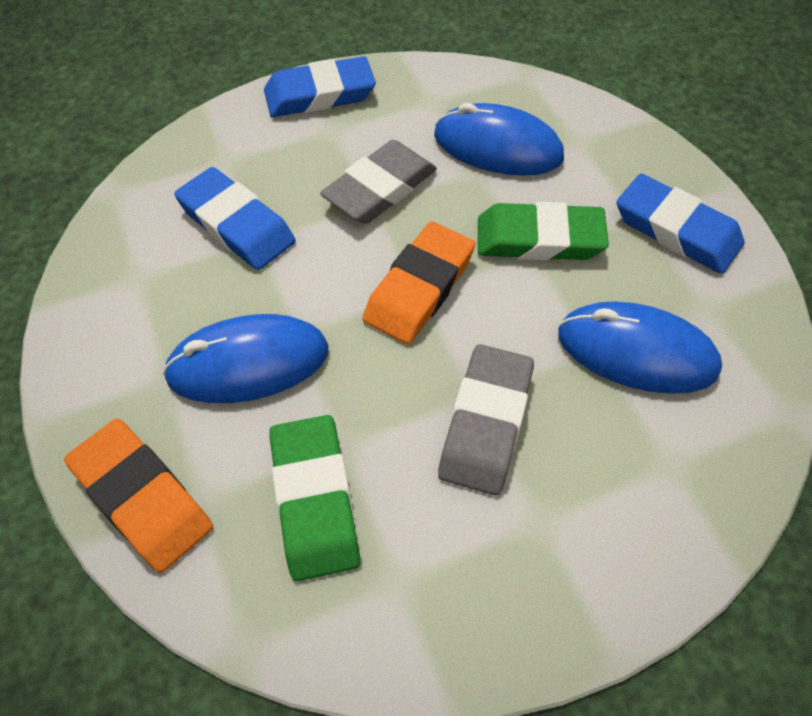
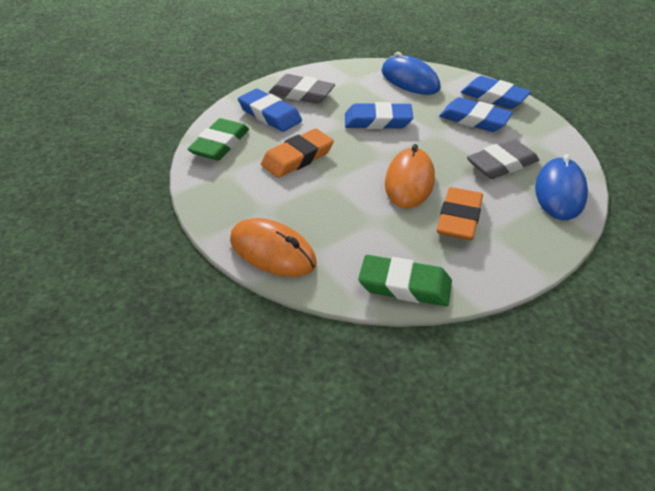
blue eraser: [174,167,296,270] [264,56,376,117] [616,174,745,274] = 3 -> [238,89,302,132] [345,102,413,129] [439,97,513,132] [461,76,531,109] = 4
blue mouse: [162,314,329,403] [434,103,564,176] [558,301,722,394] = 3 -> [381,52,440,95] [535,154,588,220] = 2
orange mouse: none = 0 -> [230,218,317,277] [385,144,435,208] = 2

